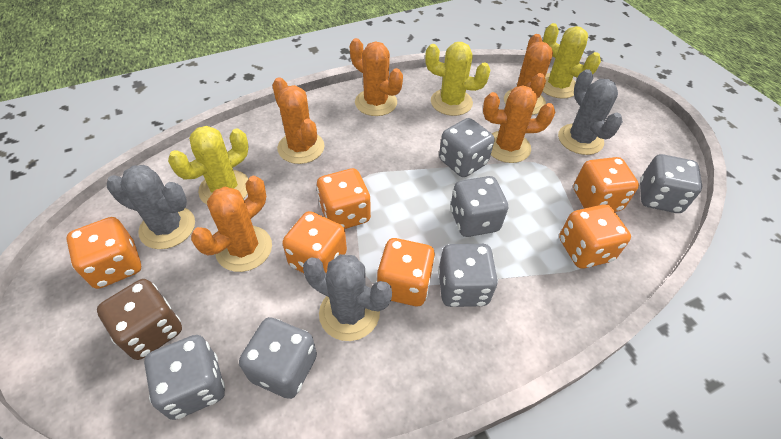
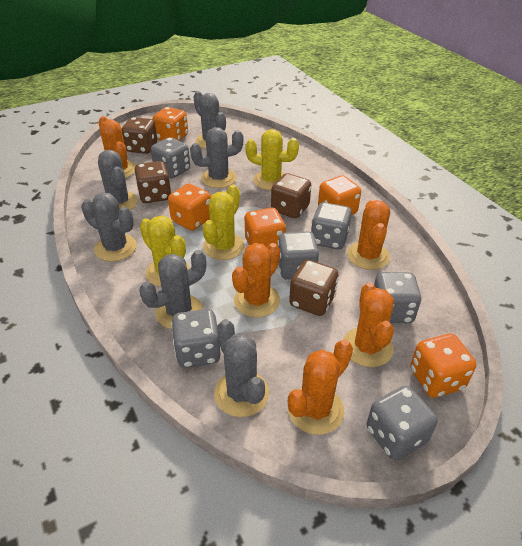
brown dice: [97,279,182,360] = 1 -> [122,117,157,154] [134,161,171,203] [271,173,311,218] [289,260,339,316] = 4
grey cactus: [107,165,195,249] [303,254,392,341] [558,69,623,155] = 3 -> [81,193,137,262] [98,150,138,210] [139,250,206,329] [190,127,243,188] [194,91,228,149] [214,319,269,417] = 6
orange dice: [66,217,141,289] [282,211,347,273] [316,168,371,229] [377,238,435,306] [559,204,631,269] [573,157,639,212] = 6 -> [153,107,188,141] [168,184,211,231] [245,208,286,247] [318,175,361,215] [410,334,476,398] = 5

